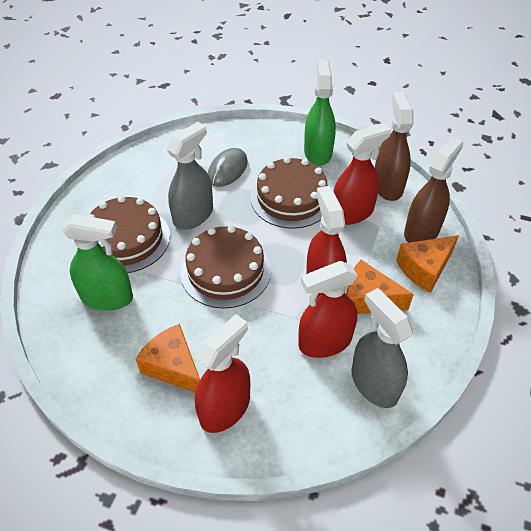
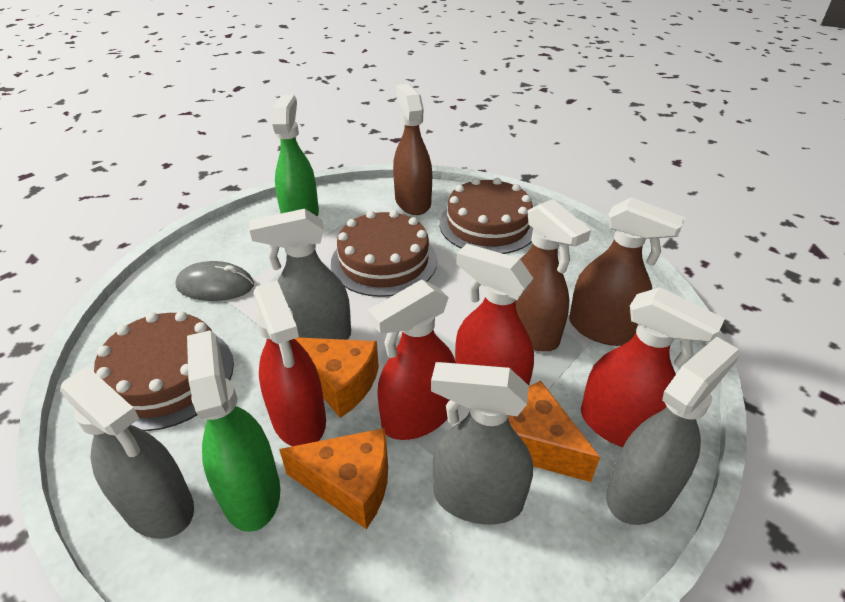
brown spray bottle: [375,92,414,201] [404,137,463,243] = 2 -> [393,84,432,215] [516,199,591,352] [569,197,685,346] = 3
grey spray bottle: [167,122,213,230] [351,288,413,408] = 2 -> [60,366,194,539] [250,209,351,340] [431,362,533,525] [606,337,739,525] = 4

